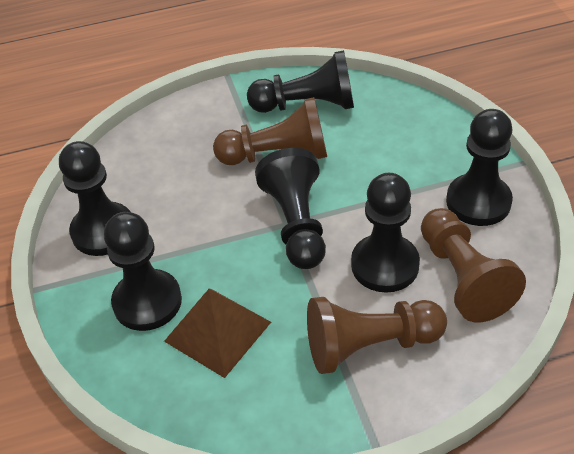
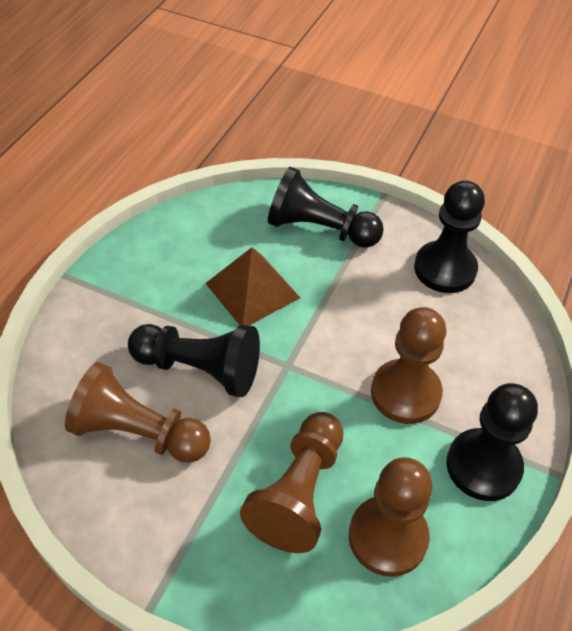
black pawn: [59,141,130,256] [104,212,182,331] [247,50,354,113] [255,148,326,269] [351,173,420,292] [446,109,513,226] = 6 -> [128,324,260,397] [268,167,384,248] [414,181,485,293] [446,383,538,501] = 4
brown pawn: [213,97,327,165] [307,297,447,374] [421,208,526,322] = 3 -> [65,362,211,463] [240,412,343,553] [349,457,432,577] [371,307,446,424] = 4

